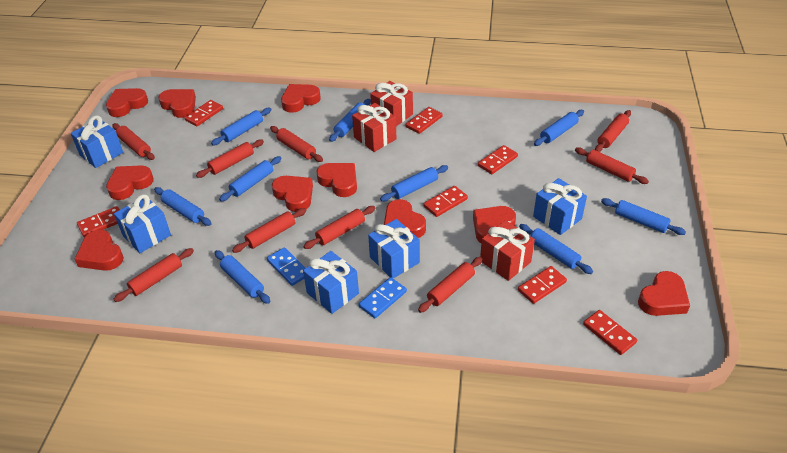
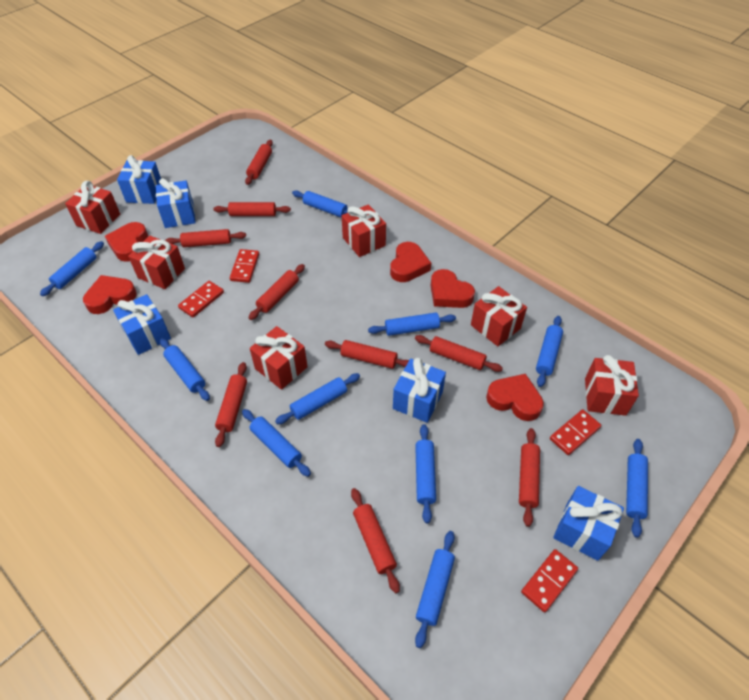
blue domino: [267,247,305,286] [359,277,407,318] = 2 -> none = 0
blue rolling pin: [154,187,212,226] [211,108,271,145] [215,250,271,304] [219,156,282,202] [329,99,371,142] [380,165,448,201] [519,224,593,274] [534,110,584,146] [601,198,686,235] = 9 -> [40,241,104,296] [160,338,210,401] [242,409,311,477] [275,373,360,424] [292,190,348,218] [368,313,456,336] [415,424,436,524] [415,531,455,648] [536,316,563,387] [626,439,648,538] = 10
red domino: [77,206,120,237] [184,100,223,126] [406,107,443,134] [424,186,468,217] [478,145,518,174] [518,266,567,304] [583,310,637,355] = 7 -> [178,281,224,318] [230,249,259,283] [521,549,578,612] [550,410,601,455] = 4
red gift: [352,103,396,152] [370,81,413,126] [480,220,535,281] = 3 -> [65,181,120,234] [128,236,185,289] [250,326,307,390] [342,204,386,257] [471,286,527,346] [585,355,639,416] = 6
red heart: [75,230,124,271] [106,88,148,117] [106,165,154,200] [159,89,196,118] [272,176,313,212] [281,84,321,113] [316,163,357,197] [384,199,426,238] [473,206,516,243] [638,271,690,316] = 10 -> [83,275,137,314] [105,222,148,262] [390,242,431,282] [431,269,475,308] [486,374,544,421] = 5

